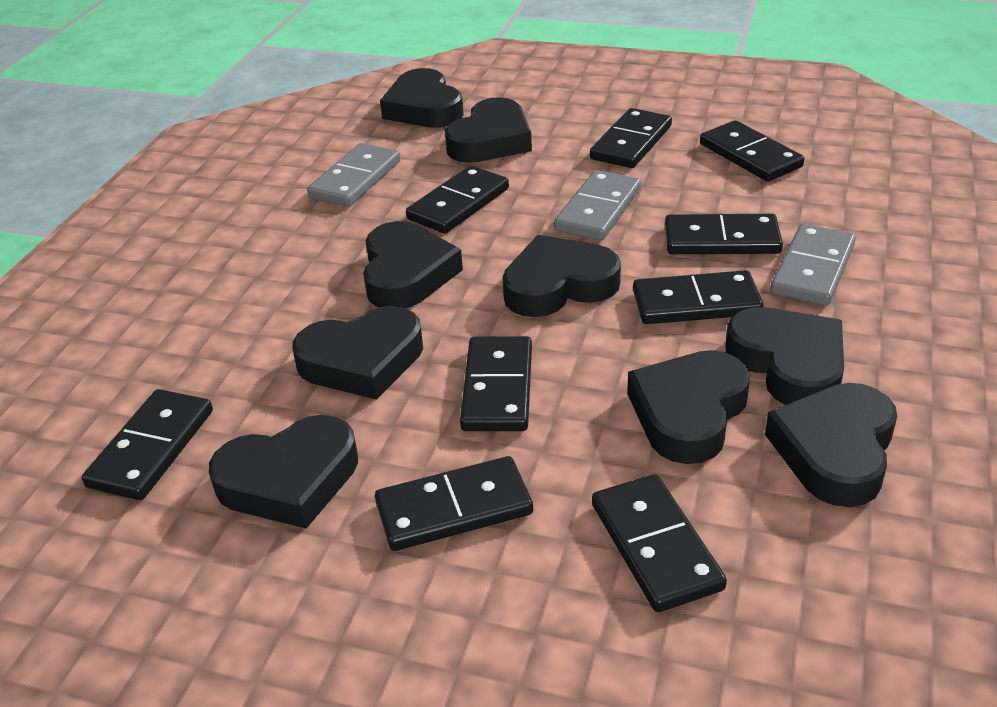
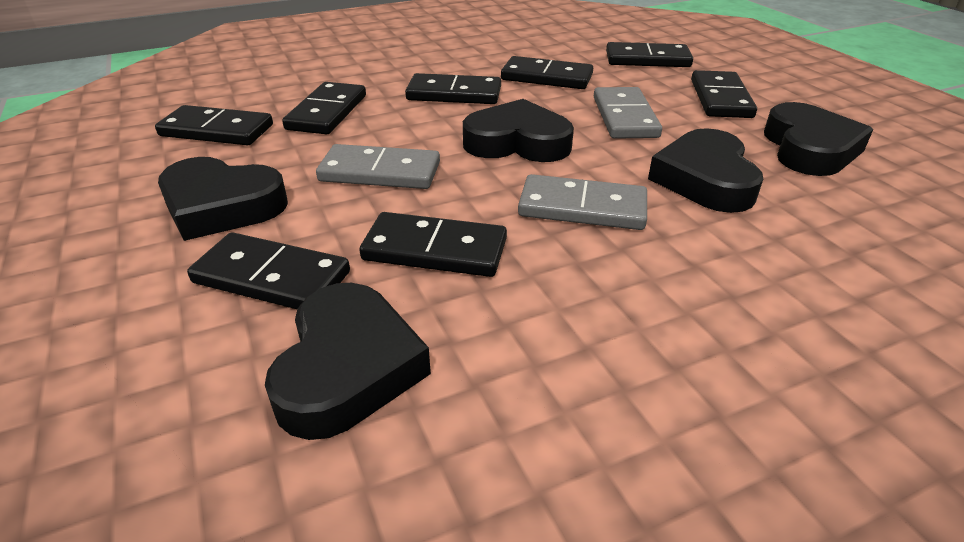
black domino: [82,389,213,500] [375,456,533,551] [406,165,509,233] [460,336,532,431] [590,108,672,168] [592,474,727,612] [633,270,763,324] [665,214,783,254] [700,120,804,182] = 9 -> [155,105,273,145] [187,232,350,309] [282,82,366,134] [360,212,507,277] [405,73,501,104] [501,56,593,89] [606,42,693,67] [691,70,757,118] = 8
black heart: [209,415,358,529] [292,306,423,400] [363,221,463,308] [380,68,464,128] [445,97,532,163] [502,235,621,317] [627,350,750,464] [725,307,844,405] [765,383,897,507] = 9 -> [158,157,288,241] [265,283,431,440] [463,99,574,162] [648,128,763,213] [764,102,873,176] = 5

